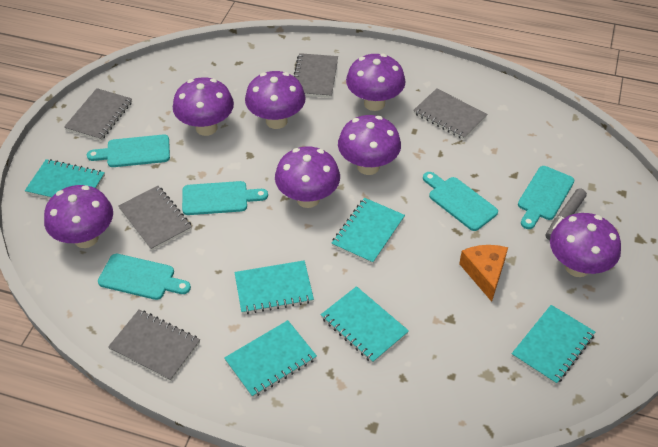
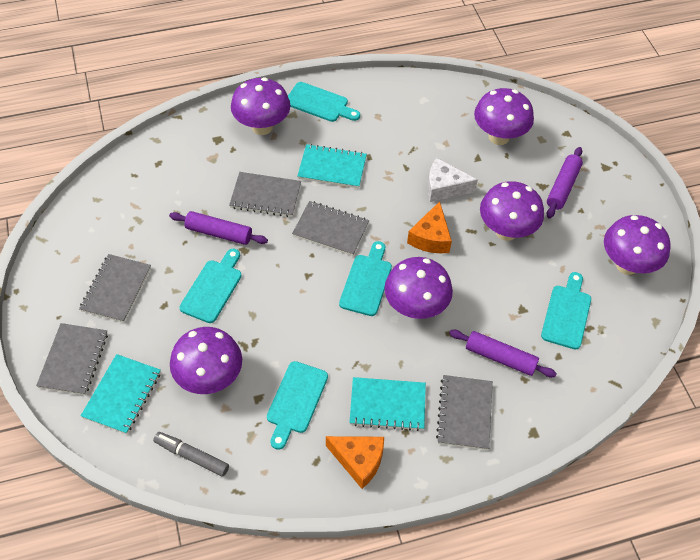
orange cheese: [459,245,508,302] = 1 -> [326,436,384,489] [407,201,452,253] = 2
purple mushroom: [44,185,113,248] [173,77,234,136] [245,71,306,129] [275,146,340,208] [338,115,401,175] [346,54,406,111] [550,213,621,277] = 7 -> [170,327,242,394] [231,77,290,135] [385,257,453,319] [474,88,534,145] [480,181,544,241] [604,215,671,275] = 6
purple rolling pin: none = 0 -> [169,211,268,245] [449,330,557,377] [546,147,583,218] = 3
turquoise notebook: [25,159,105,199] [224,320,317,398] [234,260,314,314] [321,286,409,363] [331,198,405,264] [512,305,595,385] = 6 -> [81,354,161,434] [297,144,367,188] [349,377,426,431] = 3
white cheese: none = 0 -> [427,158,478,202] = 1

